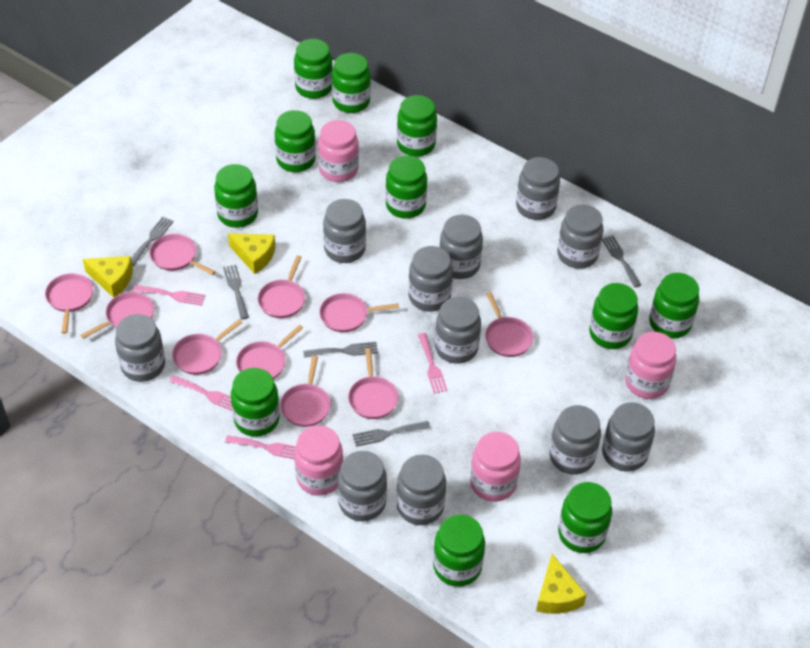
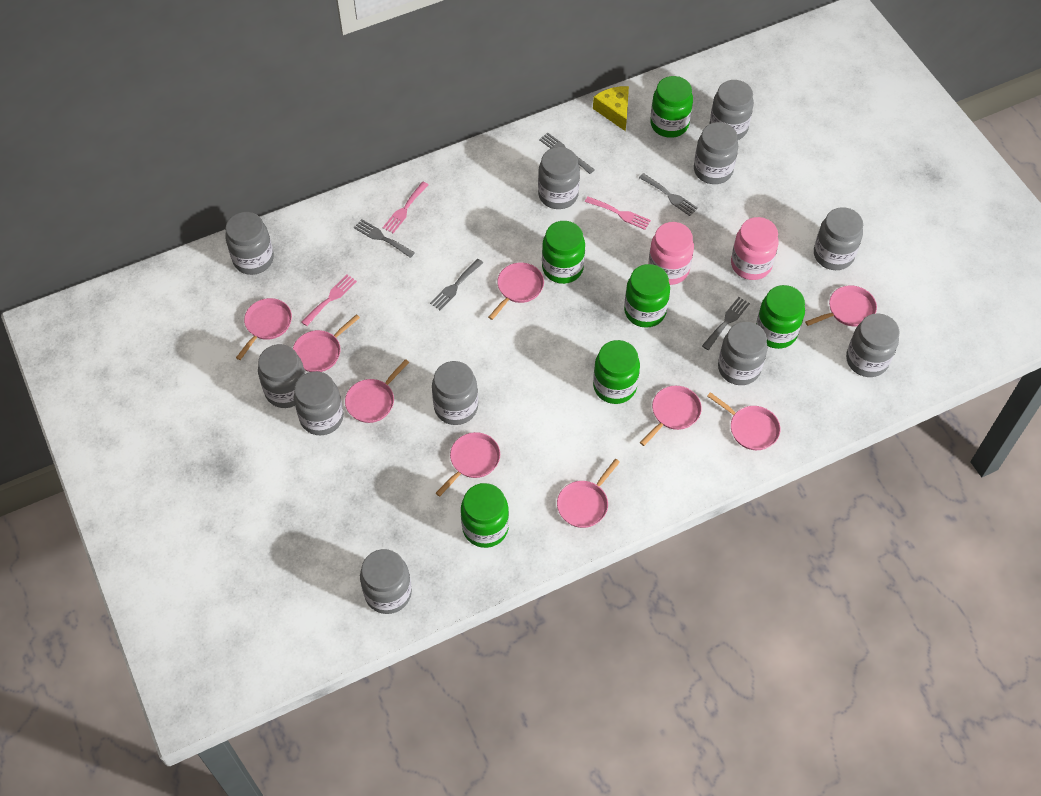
green jar: [214,164,258,228] [231,368,280,437] [275,110,316,172] [294,39,333,99] [332,53,371,113] [386,156,427,219] [397,95,437,157] [433,515,485,587] [558,482,612,553] [589,283,638,349] [649,273,699,339] = 11 -> [461,483,509,548] [542,221,585,284] [593,340,640,404] [624,264,670,328] [650,76,693,138] [756,285,805,349] = 6
pink fork: [133,285,206,306] [169,375,232,411] [225,435,296,459] [418,333,448,394] = 4 -> [301,275,357,326] [382,182,428,233] [585,196,651,230] = 3
pink jar: [294,425,343,496] [318,120,359,182] [470,432,521,502] [625,332,676,399] = 4 -> [648,222,694,285] [731,217,779,280] = 2
pink pan: [45,273,93,334] [81,292,154,339] [149,234,216,275] [172,319,243,375] [236,325,303,379] [258,255,305,318] [280,355,331,427] [319,293,399,332] [348,348,398,419] [485,292,534,357] = 10 -> [236,298,292,360] [293,314,360,372] [345,359,409,423] [436,432,500,497] [488,263,544,320] [557,459,620,528] [640,386,702,446] [707,392,780,450] [805,285,877,326] = 9
yellow cheese: [83,256,133,298] [228,233,275,274] [536,554,587,614] = 3 -> [593,86,629,131] = 1

